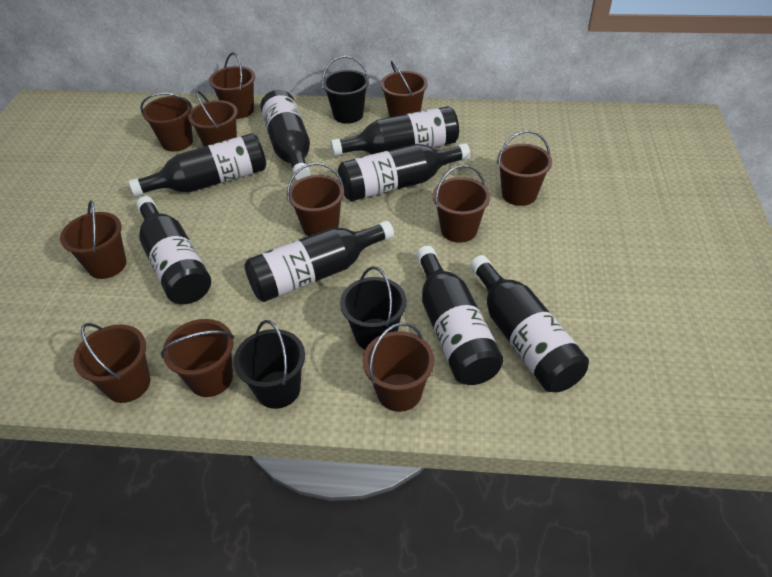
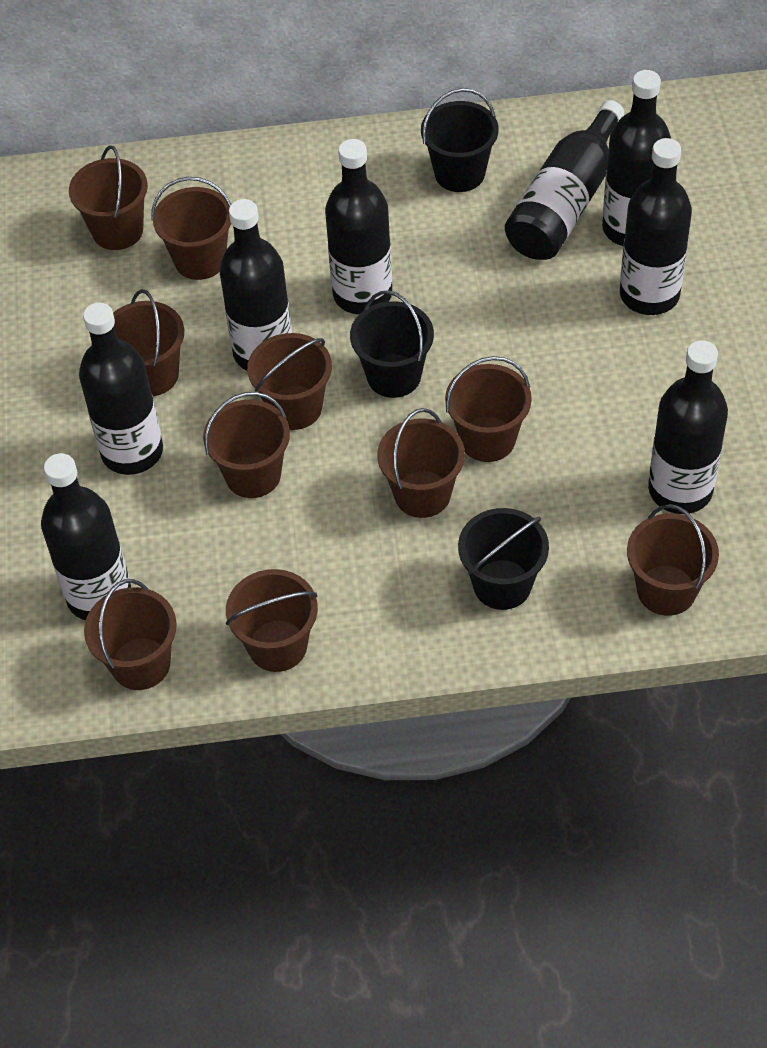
brown bucket: [60,200,126,279] [73,323,150,403] [140,93,193,152] [161,319,234,397] [188,91,238,147] [209,52,255,119] [287,162,344,236] [363,323,434,412] [381,61,428,117] [433,165,490,243] [497,130,552,206] = 11 -> [69,145,148,250] [84,579,177,690] [113,289,184,396] [151,177,231,280] [203,392,290,498] [226,569,318,672] [247,333,332,430] [377,408,465,518] [445,356,532,462] [627,504,719,616] = 10

